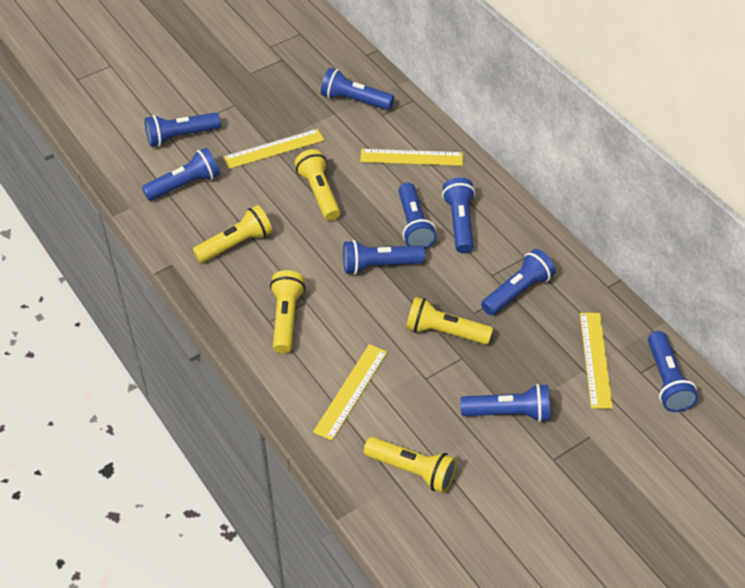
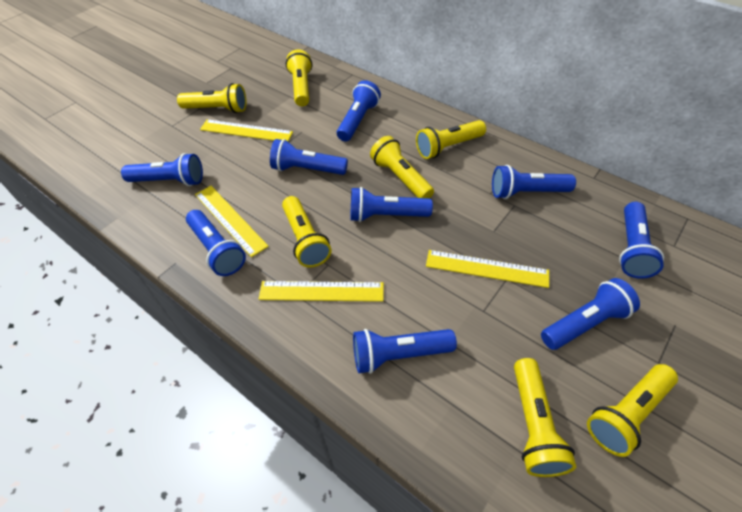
yellow flashlight: [193,205,273,263] [270,270,305,353] [295,149,340,221] [364,437,457,493] [406,297,493,345] = 5 -> [177,83,247,113] [282,196,331,268] [286,50,312,106] [370,136,434,198] [416,120,486,159] [514,358,576,477] [587,364,678,457] = 7

